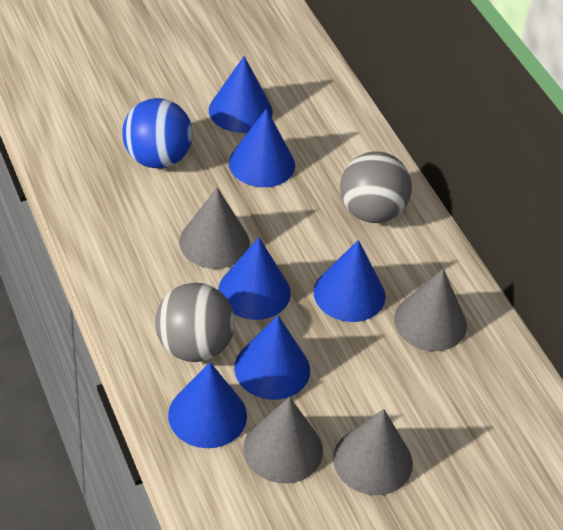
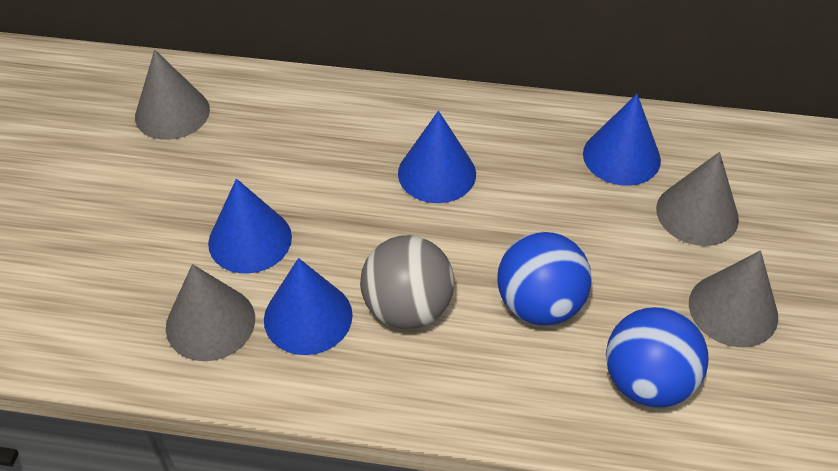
blue ball: [122,98,193,169] = 1 -> [497,232,592,326] [606,307,709,407] = 2
blue cone: [168,362,247,448] [209,56,273,133] [218,237,291,320] [229,109,295,187] [234,315,310,400] [313,240,386,322] = 6 -> [208,179,292,273] [264,258,353,355] [398,111,476,203] [583,94,661,186] = 4
grey ball: [155,283,235,362] [340,151,412,223] = 2 -> [360,235,454,329] = 1

